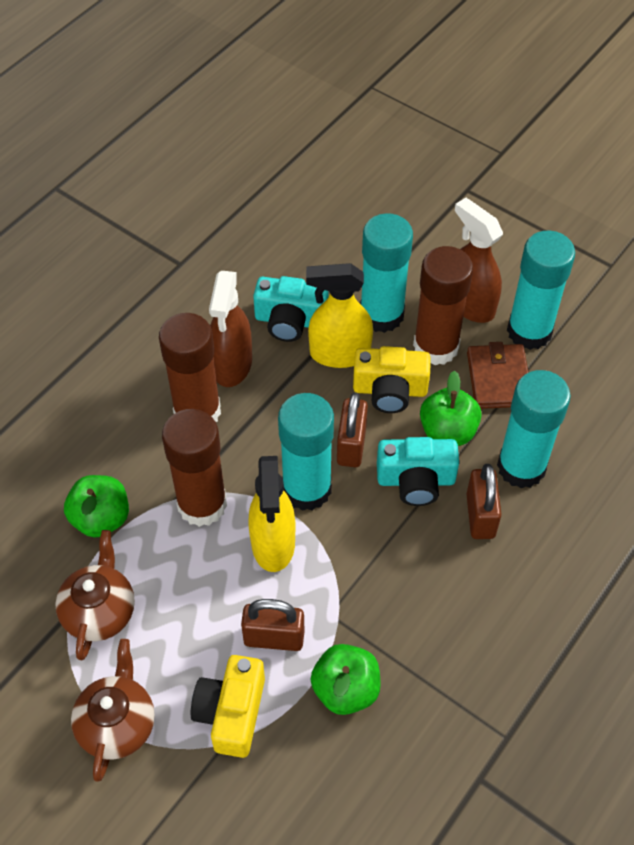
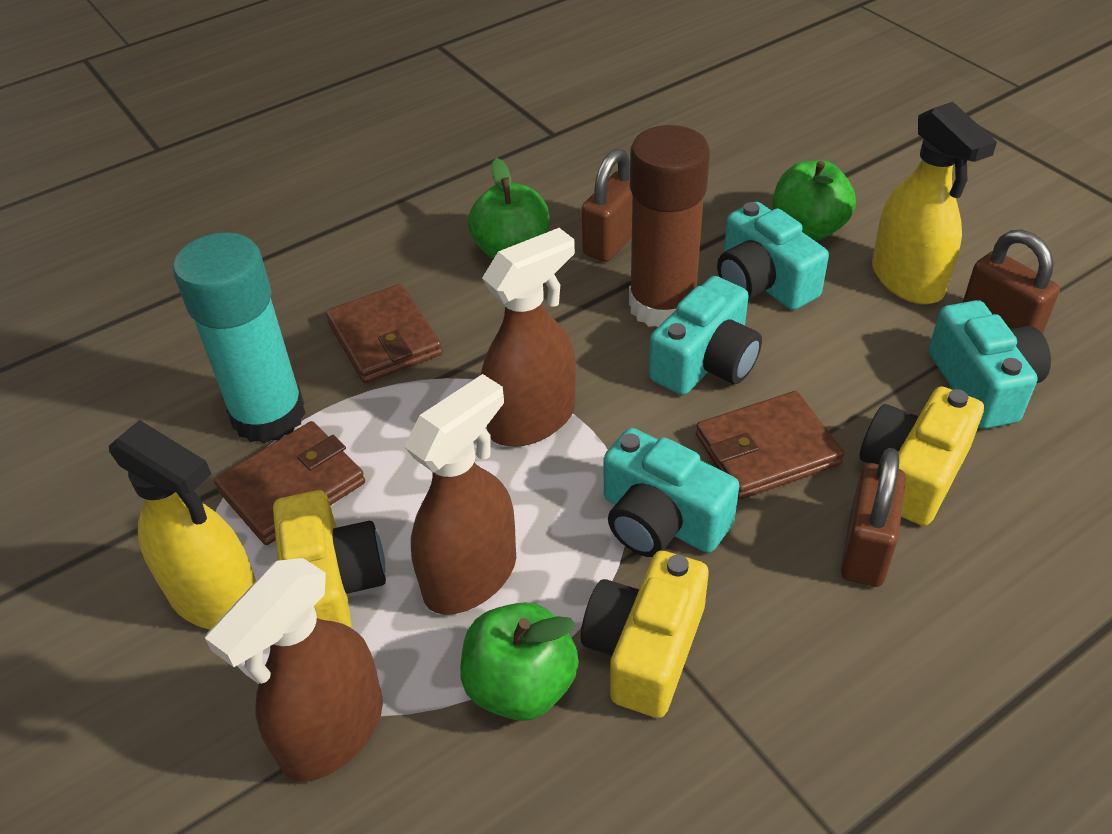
brown glue stick: [159,313,221,422] [162,409,227,527] [413,246,473,365] = 3 -> [629,125,710,327] = 1
brown spray bottle: [209,271,252,387] [455,198,503,323] = 2 -> [205,558,383,782] [404,374,516,615] [481,228,576,447] = 3
brown teapot: [55,530,135,660] [71,639,155,782] = 2 -> none = 0
brown wallet: [467,342,529,409] = 1 -> [214,421,365,545] [326,284,442,383] [696,391,844,500] = 3
turquoise camera: [253,276,329,342] [377,437,459,506] = 2 -> [603,428,739,557] [649,276,762,395] [717,202,829,310] [929,300,1051,429] = 4
turquoise glue stick: [278,393,334,511] [361,213,413,333] [497,370,571,488] [507,231,575,350] = 4 -> [173,232,306,443] = 1
yellow camera: [191,655,265,758] [353,346,431,413] = 2 -> [273,490,386,628] [581,551,708,718] [860,387,984,526] = 3

